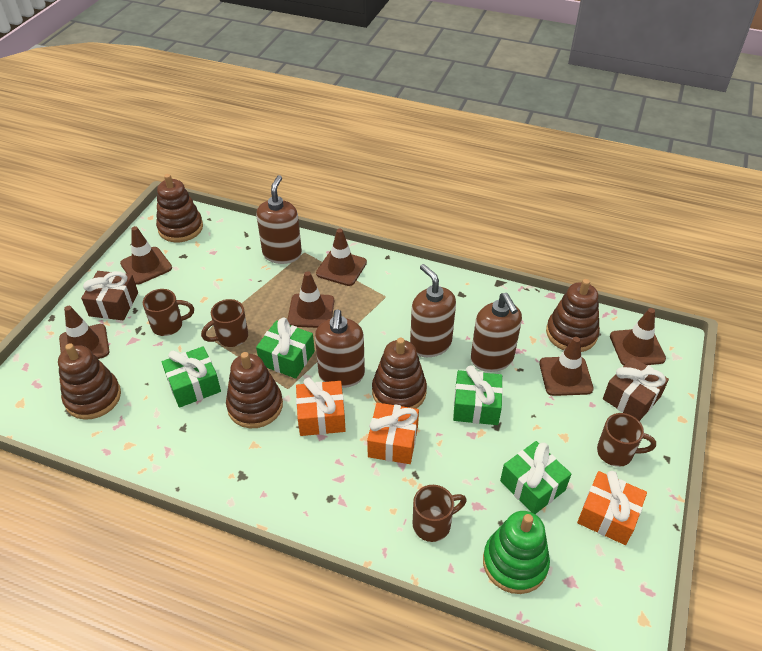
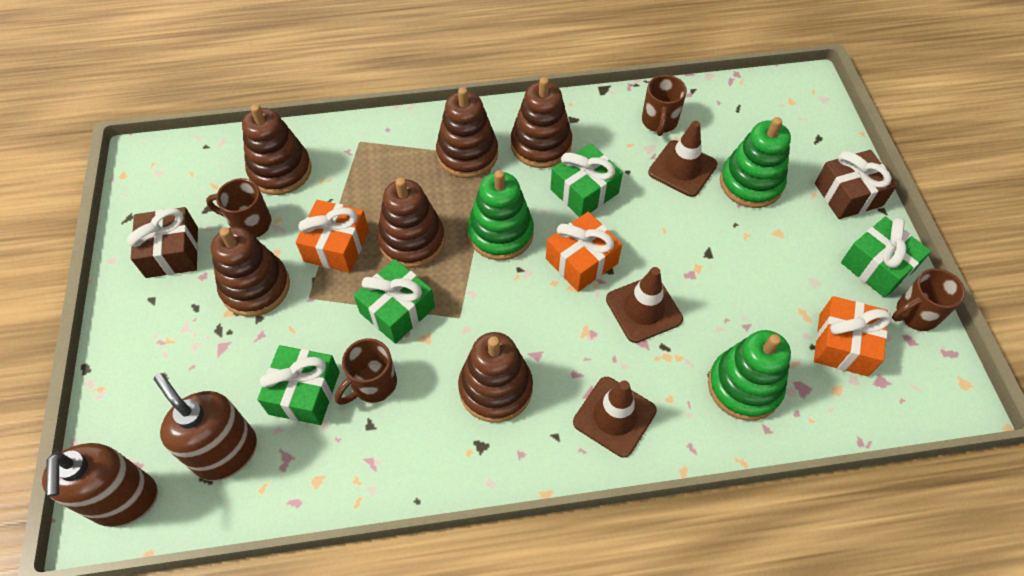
brown soap dispenser: [256,175,302,264] [315,309,365,388] [410,264,456,357] [471,293,522,372] = 4 -> [42,443,158,527] [154,373,257,481] = 2
brown stacking toy: [58,343,121,420] [156,174,203,242] [226,352,283,428] [372,338,427,409] [546,279,600,352] = 5 -> [211,227,290,317] [242,104,312,195] [377,178,445,268] [436,87,498,178] [458,332,533,423] [511,77,572,168] = 6
brown traffic cone: [59,306,109,359] [120,226,172,285] [287,271,334,328] [316,229,367,286] [539,337,594,396] [610,308,666,366] = 6 -> [573,377,657,457] [606,267,683,343] [648,121,717,197] = 3
green stacking toy: [483,511,550,594] = 1 -> [467,170,534,260] [708,330,791,421] [720,117,791,208] = 3

